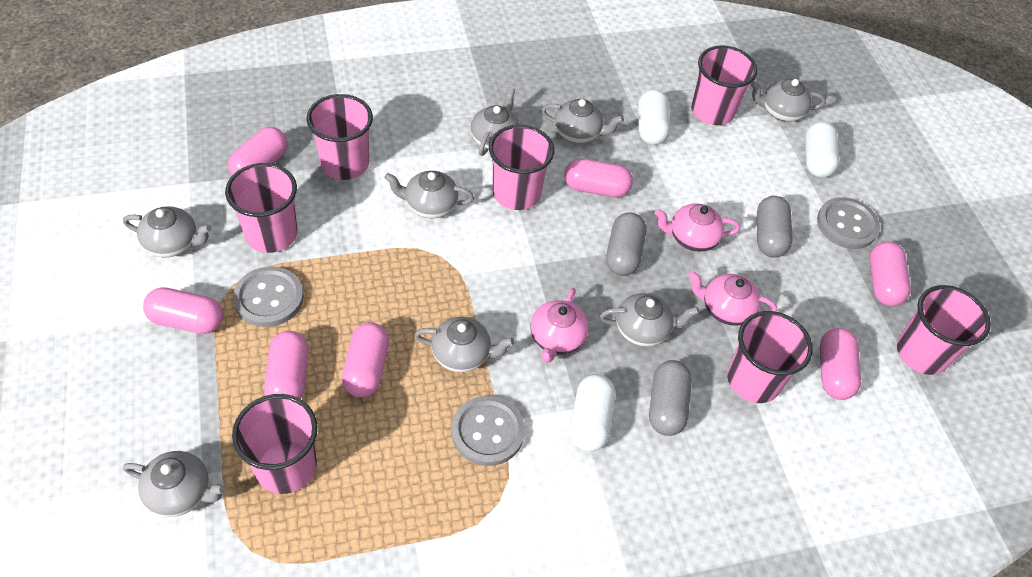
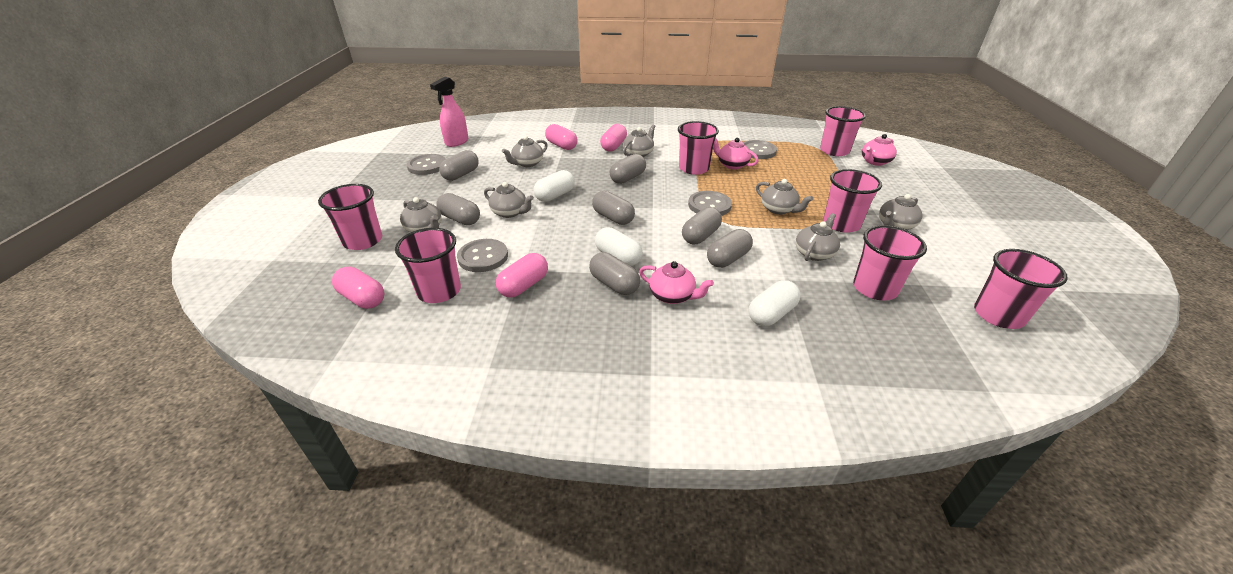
grey button: [233,266,304,327] [452,396,525,466] [817,197,880,249] = 3 -> [407,154,446,175] [457,239,508,272] [688,191,732,216] [743,140,777,159] = 4
grey capsule: [606,212,646,276] [649,360,692,436] [757,196,792,258] = 3 -> [436,193,480,225] [439,150,479,181] [589,252,640,295] [592,191,635,225] [610,154,646,184] [682,207,722,244] [707,229,753,268] = 7
grey teapot: [123,206,212,257] [123,451,226,517] [384,171,474,219] [415,317,514,372] [470,87,520,156] [541,99,624,143] [600,293,699,347] [750,79,826,122] = 8 -> [400,197,441,232] [484,182,534,218] [502,135,548,167] [623,124,656,157] [756,179,813,215] [796,213,840,261] [879,194,923,230] = 7
pink capsule: [143,287,223,334] [228,127,287,175] [264,331,309,399] [342,322,389,397] [564,159,633,197] [820,328,861,400] [869,242,911,306] = 7 -> [332,267,384,309] [496,253,548,297] [545,124,577,150] [600,124,627,151] = 4
pink spray bottle: none = 0 -> [430,77,468,147] = 1

